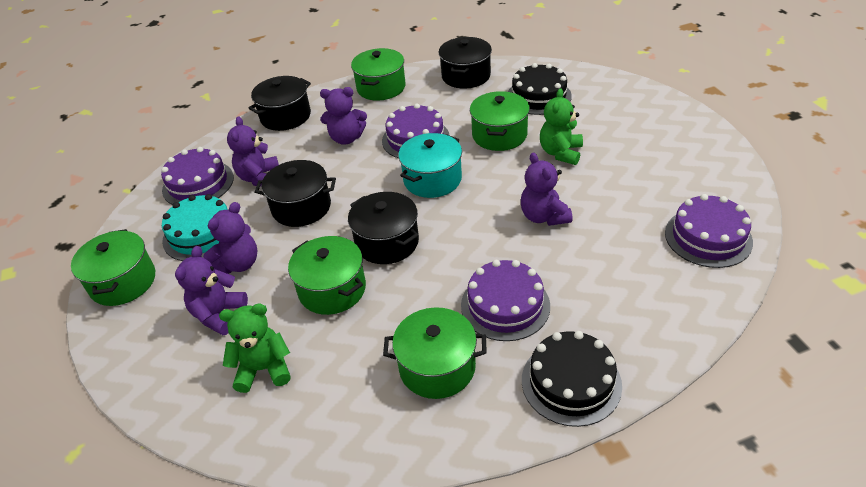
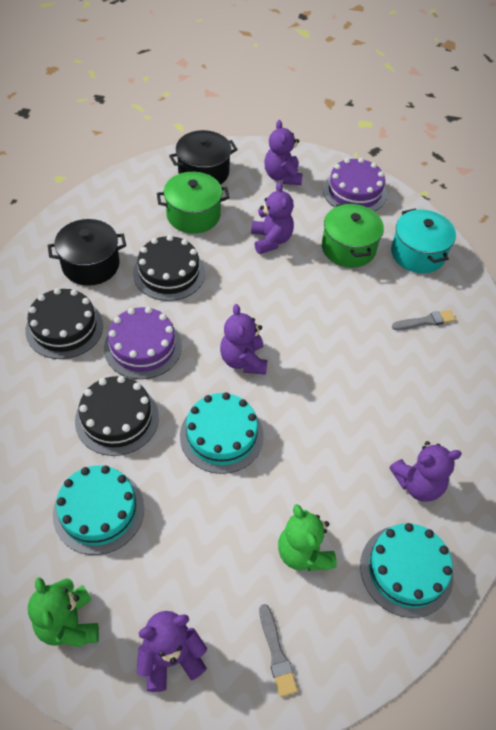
black cake: [508,63,572,115] [522,331,622,427] = 2 -> [25,288,103,359] [75,376,159,456] [133,235,205,301] = 3
black pot: [248,76,311,131] [255,160,336,227] [348,192,419,264] [439,37,492,89] = 4 -> [48,219,126,286] [169,130,238,185] = 2
green pot: [71,229,155,306] [288,236,366,315] [351,48,405,101] [383,307,487,399] [470,91,530,151] = 5 -> [157,172,230,234] [322,203,384,268] = 2
grey brush: none = 0 -> [259,604,298,697] [392,310,456,330] = 2
purple cake: [161,147,234,205] [382,103,449,158] [461,260,550,341] [665,194,753,268] = 4 -> [104,307,182,379] [323,158,387,211] = 2
turquoise cake: [162,194,228,261] = 1 -> [53,465,144,555] [180,392,264,474] [360,523,453,618] = 3

